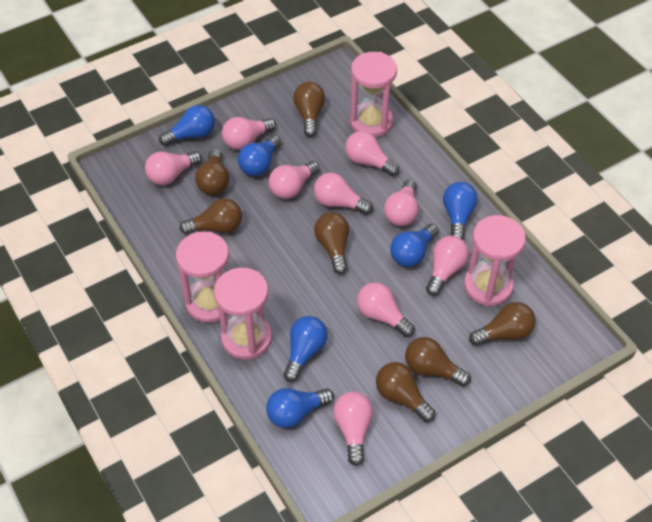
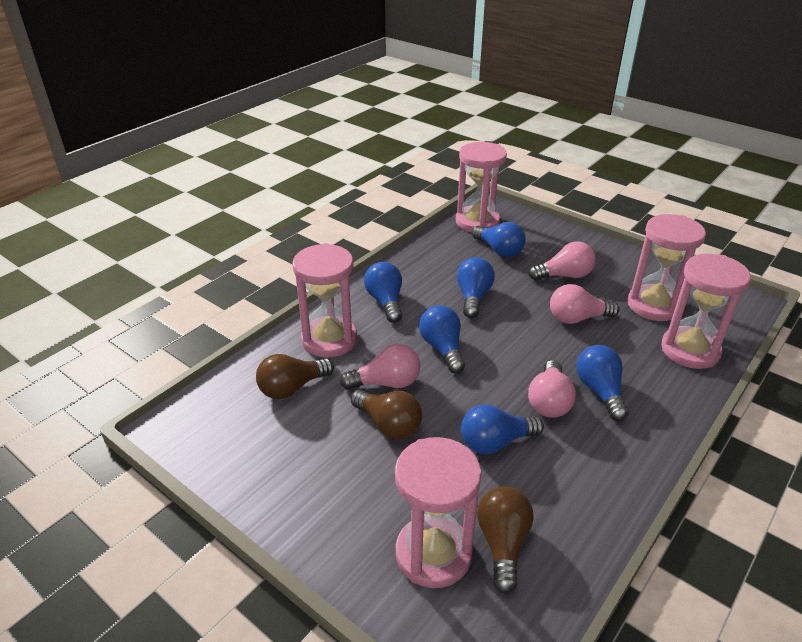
brown light bulb: [180,198,242,234] [195,149,229,195] [293,82,325,137] [314,212,349,274] [376,362,436,422] [405,337,471,386] [469,302,536,346] = 7 -> [256,354,334,399] [351,390,422,439] [477,486,534,594] = 3
pink hourglass: [176,232,229,323] [214,268,272,360] [350,52,397,138] [464,215,526,306] = 4 -> [293,243,357,357] [395,437,481,588] [456,142,507,232] [628,214,706,321] [661,254,751,369] = 5
pink light bulb: [145,151,202,185] [222,117,276,150] [268,161,320,199] [314,173,373,215] [333,391,373,466] [345,131,400,176] [357,282,415,337] [384,179,419,226] [426,236,469,296] = 9 -> [340,344,421,390] [528,360,576,418] [529,242,596,281] [550,284,619,324] = 4

